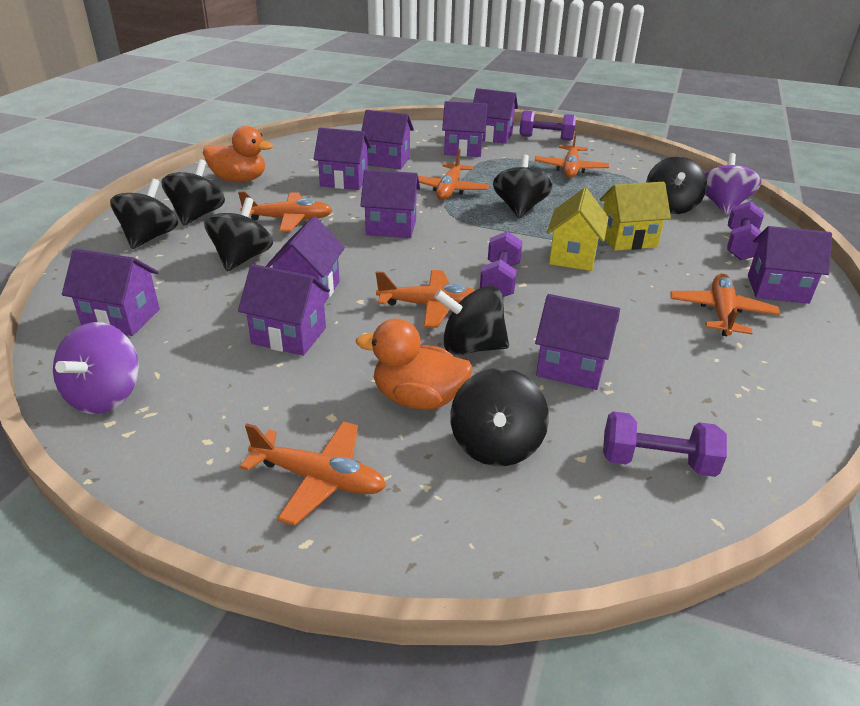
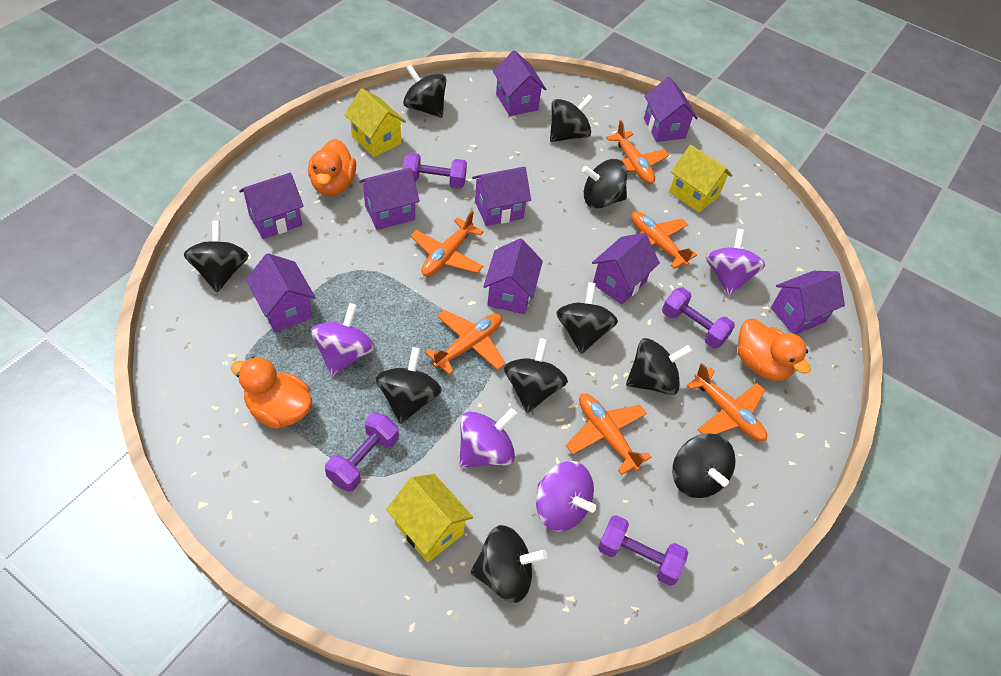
black spinning top: [110,179,178,249] [162,159,225,226] [204,197,273,272] [434,286,509,355] [450,368,549,466] [493,155,552,218] [646,156,707,214] = 7 -> [184,220,249,292] [376,347,442,424] [403,64,447,118] [471,525,547,603] [504,338,568,413] [550,94,594,142] [556,282,618,354] [582,159,627,209] [626,338,692,395] [672,433,736,498] = 10
orange duck: [203,126,273,182] [356,318,473,410] = 2 -> [230,357,312,429] [308,139,356,196] [738,319,811,381] = 3
purple house: [62,249,160,336] [238,264,330,356] [265,216,345,304] [314,128,371,190] [360,170,420,238] [361,110,414,169] [442,101,487,157] [473,88,518,144] [535,294,620,390] [748,226,832,304] = 10 -> [239,173,304,239] [246,253,316,332] [359,167,420,230] [472,167,531,226] [483,239,543,314] [493,50,547,116] [592,233,660,305] [644,77,698,142] [771,271,845,334] = 9
purple spinning top: [53,322,139,414] [705,153,761,215] = 2 -> [311,303,375,376] [459,408,517,468] [536,461,596,532] [706,229,765,296] = 4
yellow house: [547,188,609,271] [599,182,671,251] = 2 -> [344,88,406,157] [386,474,473,562] [669,145,732,213] = 3

